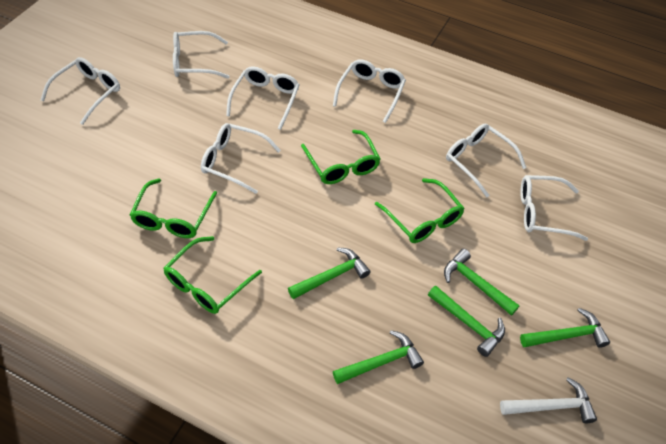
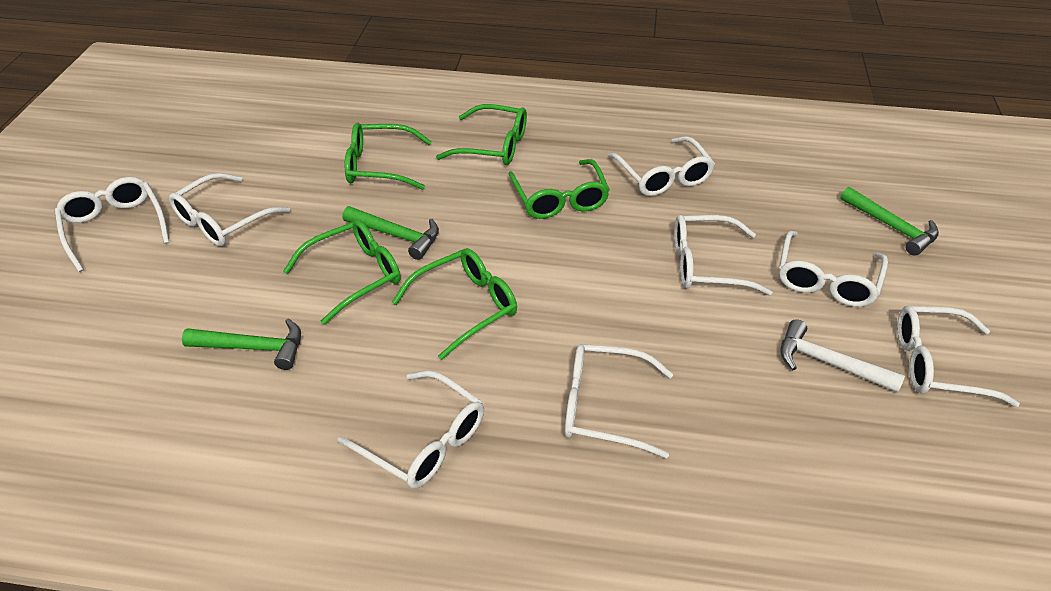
green glasses: [130,178,217,238] [164,236,262,314] [301,130,381,184] [375,178,465,243] = 4 -> [283,220,401,325] [345,122,432,190] [392,248,517,360] [436,104,527,165] [508,159,610,219] = 5
green hammer: [288,247,371,299] [333,330,424,384] [428,286,505,357] [444,249,520,316] [520,308,610,348] = 5 -> [182,319,301,370] [342,206,439,260] [840,187,939,256] = 3
white glasses: [41,57,120,125] [173,31,230,79] [201,123,281,194] [226,66,299,130] [333,59,406,123] [446,123,526,197] [520,175,588,241] = 7 -> [55,177,170,272] [169,173,290,246] [338,370,484,489] [565,344,673,458] [607,136,715,196] [674,215,772,295] [779,231,888,307] [897,306,1020,407] = 8

